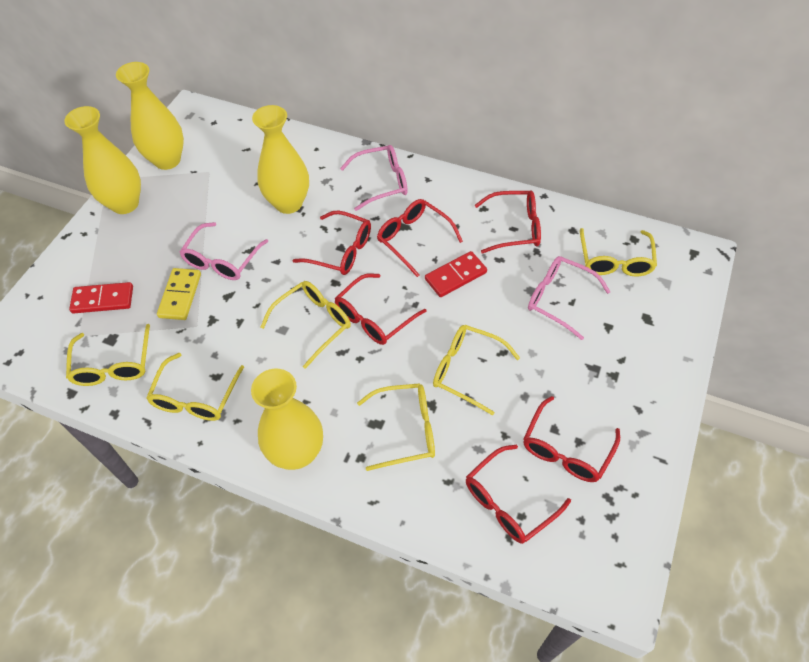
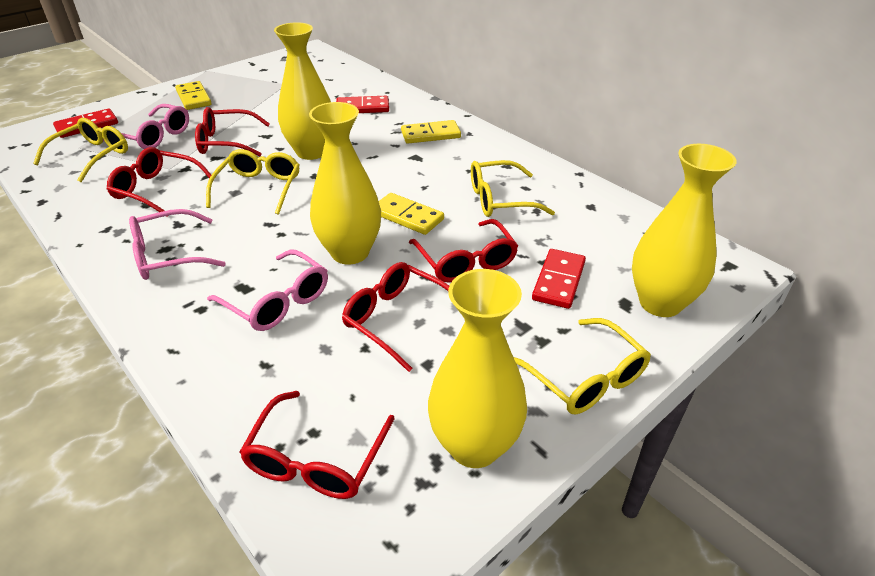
red domino: [69,282,133,314] [425,251,487,297] = 2 -> [53,108,118,138] [336,96,389,113] [532,249,586,309] = 3
red glasses: [292,210,371,275] [334,273,426,345] [377,199,463,277] [466,445,571,544] [475,190,541,253] [524,396,620,482] = 6 -> [107,147,211,217] [195,107,270,157] [240,391,395,499] [342,262,449,372] [409,219,518,283] = 5
yellow domino: [157,268,201,320] = 1 -> [175,81,212,110] [379,193,444,235] [401,120,461,144] = 3
yellow glasses: [66,324,150,386] [146,353,244,421] [261,281,351,369] [357,383,435,471] [433,325,520,415] [580,228,657,277] = 6 -> [33,118,128,182] [206,149,299,215] [471,160,555,217] [514,318,651,414] = 4

